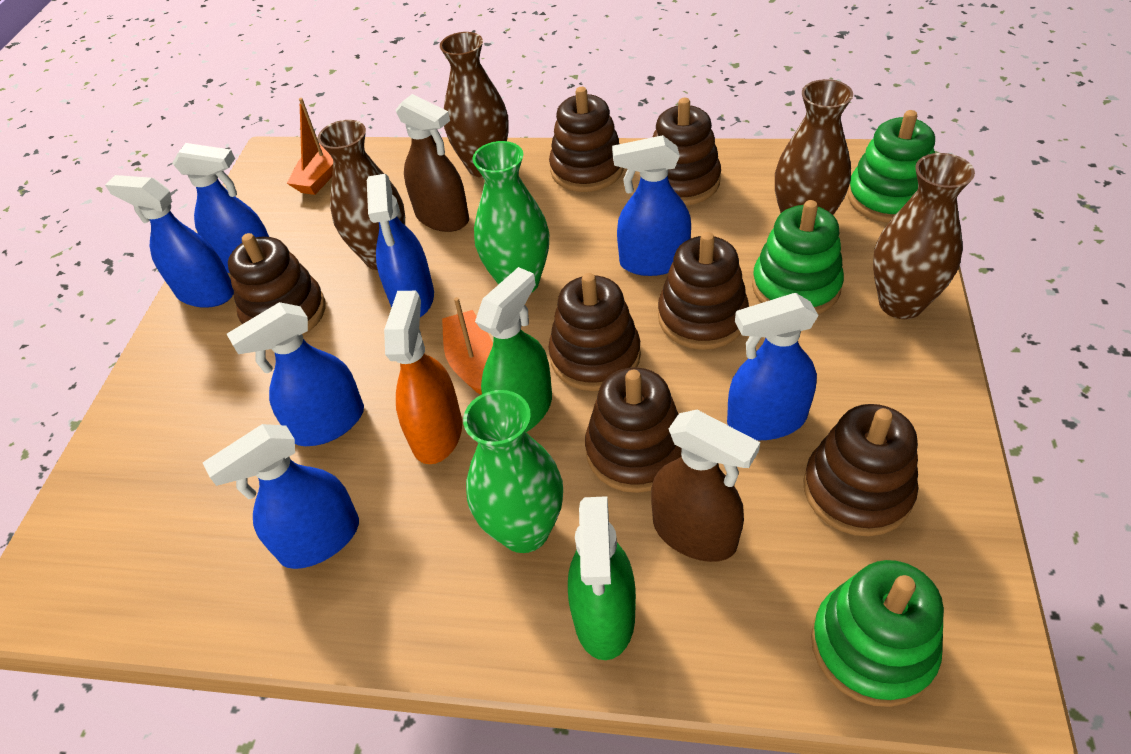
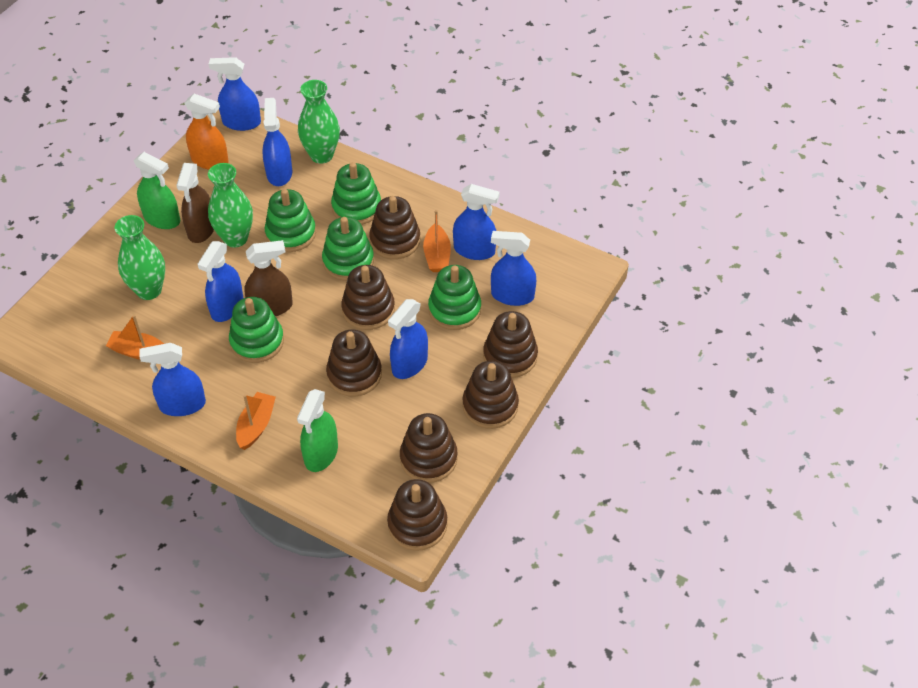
brown vase: [318,120,405,270] [440,32,509,178] [775,79,853,215] [873,153,975,319] = 4 -> none = 0
green stacking toy: [752,200,844,314] [811,560,944,707] [848,110,935,223] = 3 -> [229,297,284,363] [265,189,316,252] [322,217,374,281] [331,162,381,225] [428,265,481,330] = 5
green vase: [463,390,563,553] [472,141,549,293] = 2 -> [115,215,165,300] [208,163,253,248] [298,80,340,164] = 3
orange boat: [287,98,333,195] [442,297,493,395] = 2 -> [106,315,164,360] [236,392,276,450] [423,210,451,272] = 3

